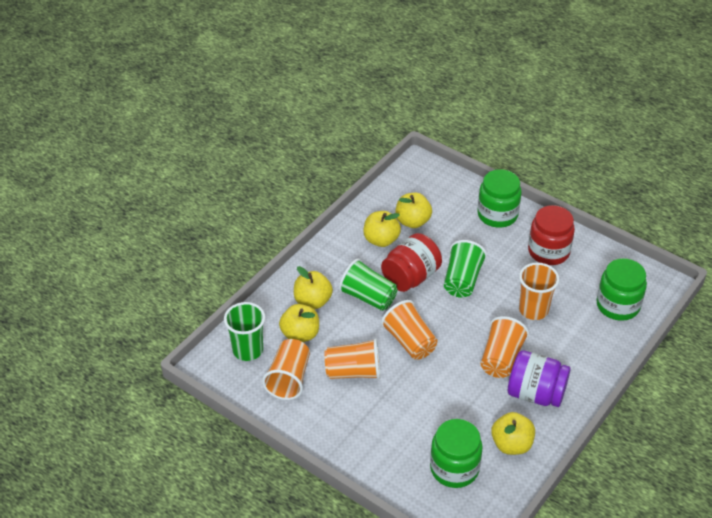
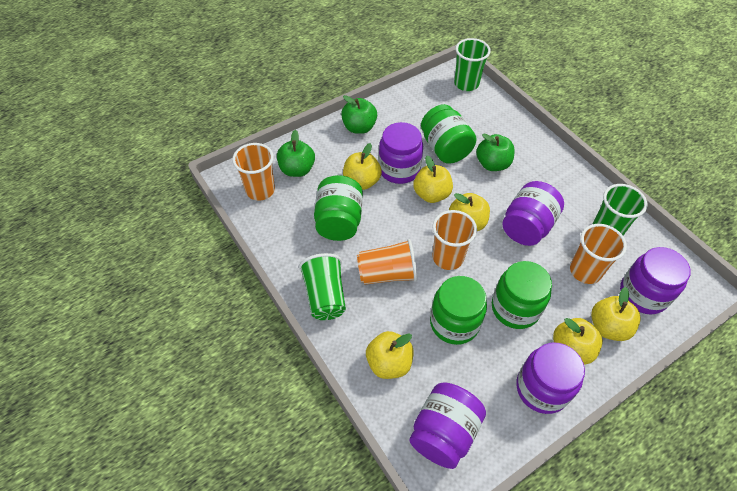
green apple: none = 0 -> [277,130,315,177] [341,95,377,134] [476,134,515,171] = 3
green jar: [430,419,483,488] [477,169,522,228] [596,258,647,321] = 3 -> [314,175,363,241] [421,104,477,163] [430,276,487,345] [492,261,552,329] = 4
orange cup: [262,339,310,400] [324,338,380,380] [381,300,437,359] [481,316,529,378] [519,263,559,320] = 5 -> [232,143,275,201] [357,239,417,285] [432,210,477,270] [570,224,627,284] = 4
purple jar: [508,350,571,407] = 1 -> [379,122,423,184] [409,383,486,469] [502,181,564,246] [516,343,585,414] [620,247,690,314] = 5
red jar: [381,233,442,292] [528,205,575,265] = 2 -> none = 0
yellow apple: [279,304,319,342] [294,266,333,309] [364,211,401,247] [396,193,432,228] [491,412,535,455] = 5 -> [343,143,382,190] [366,331,413,379] [413,156,453,203] [449,193,490,231] [553,318,603,365] [591,287,641,341] = 6

